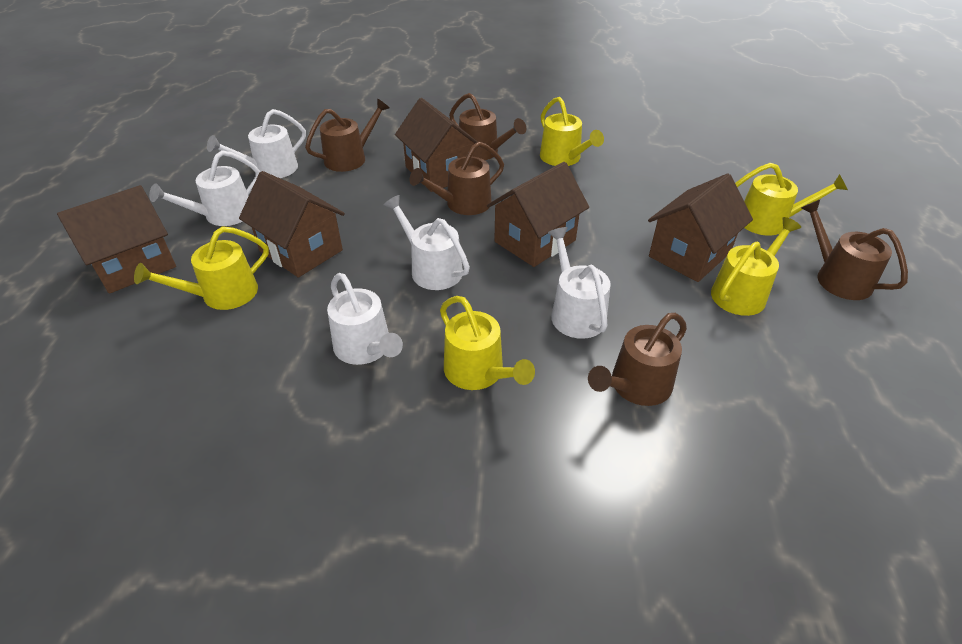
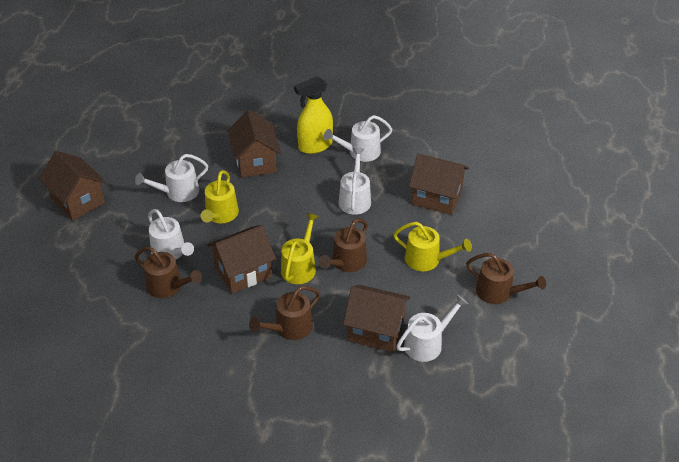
brown watering can: [305,98,389,172] [409,142,504,215] [449,93,526,160] [588,313,687,406] [801,200,908,300] = 5 -> [135,247,202,298] [249,286,320,340] [319,218,368,272] [466,253,546,304] = 4
yellow spray bottle: none = 0 -> [294,76,333,154] = 1
yellow watering can: [134,226,269,310] [440,296,535,390] [540,97,604,166] [711,217,801,316] [735,163,848,236] = 5 -> [201,170,239,223] [281,213,319,284] [393,222,472,271] = 3

